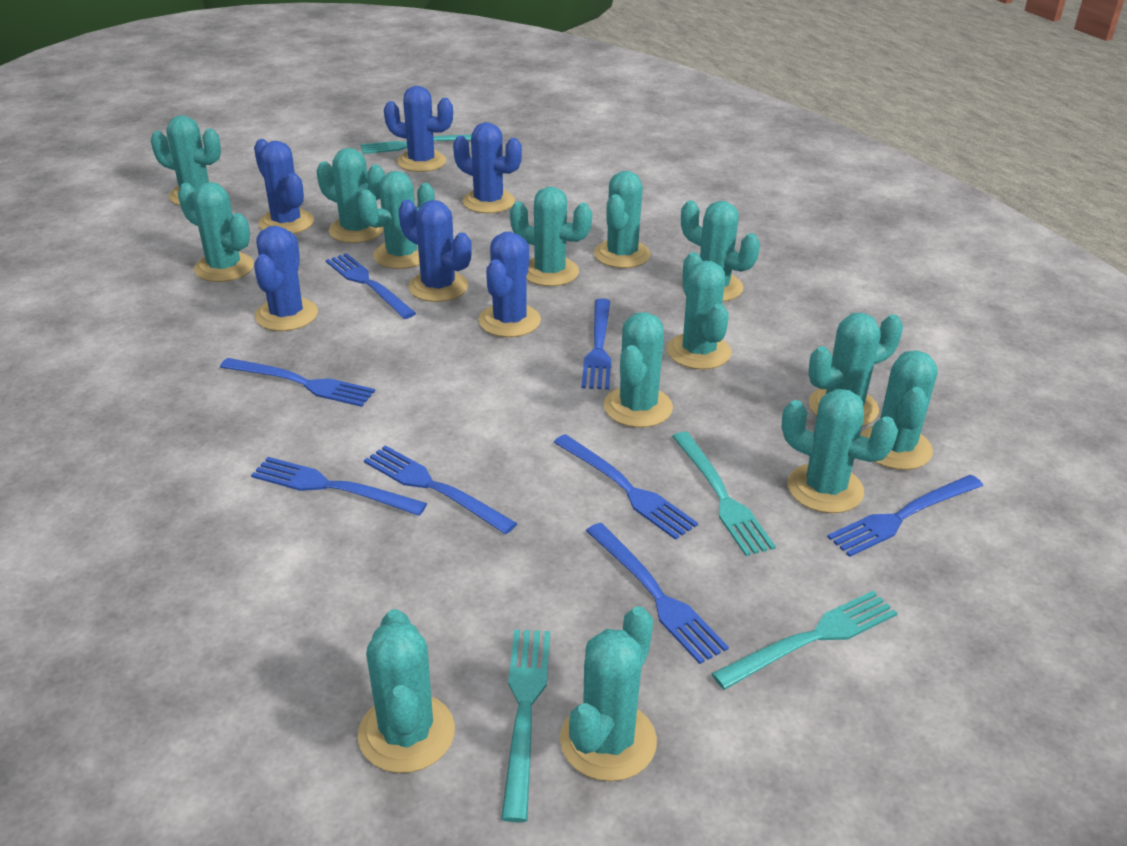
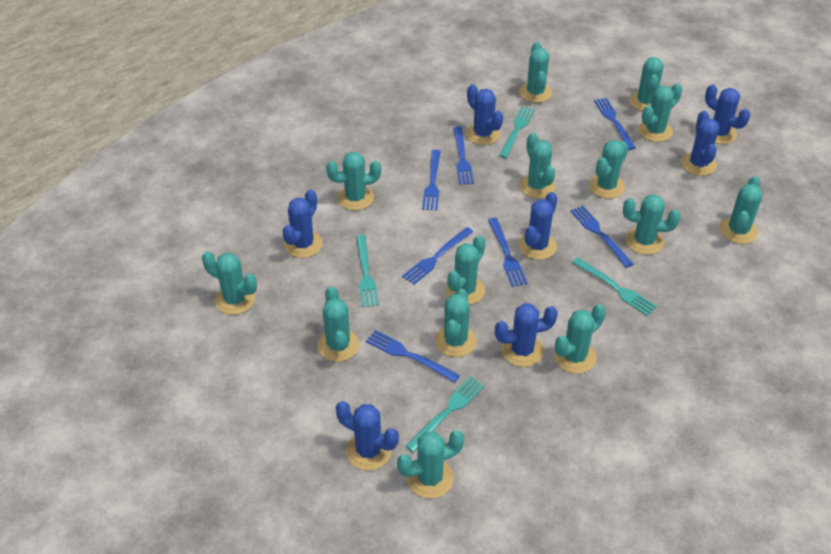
blue cactus: [254,139,314,234] [254,226,318,331] [384,86,453,172] [398,200,472,302] [453,122,522,214] [478,232,541,337] = 6 -> [282,190,323,258] [336,401,399,470] [466,84,503,145] [495,303,558,367] [518,192,557,260] [681,111,719,176] [705,84,750,144] = 7
blue fork: [220,358,375,407] [251,457,427,516] [326,253,416,319] [364,445,517,534] [553,434,698,540] [581,298,611,390] [586,523,729,664] [827,475,983,557] = 8 -> [366,330,460,383] [402,227,473,285] [422,149,441,211] [453,126,474,185] [488,218,528,287] [570,206,633,268] [594,98,636,150] = 7

